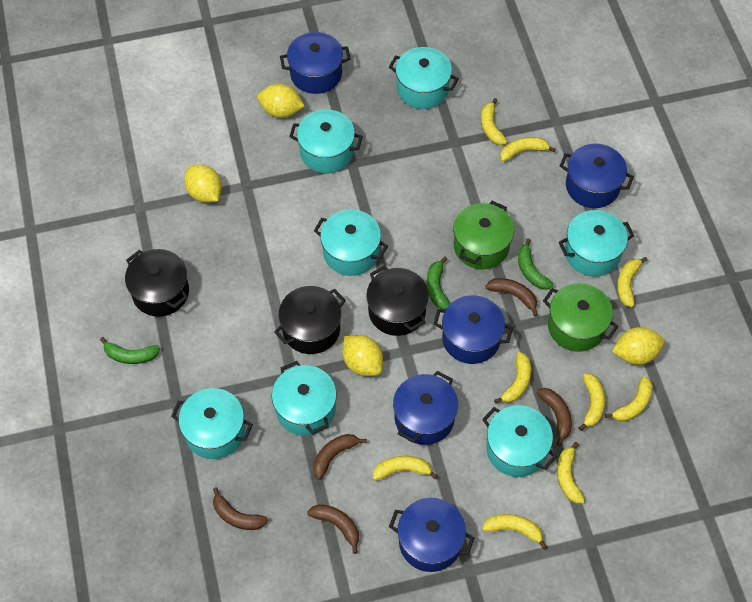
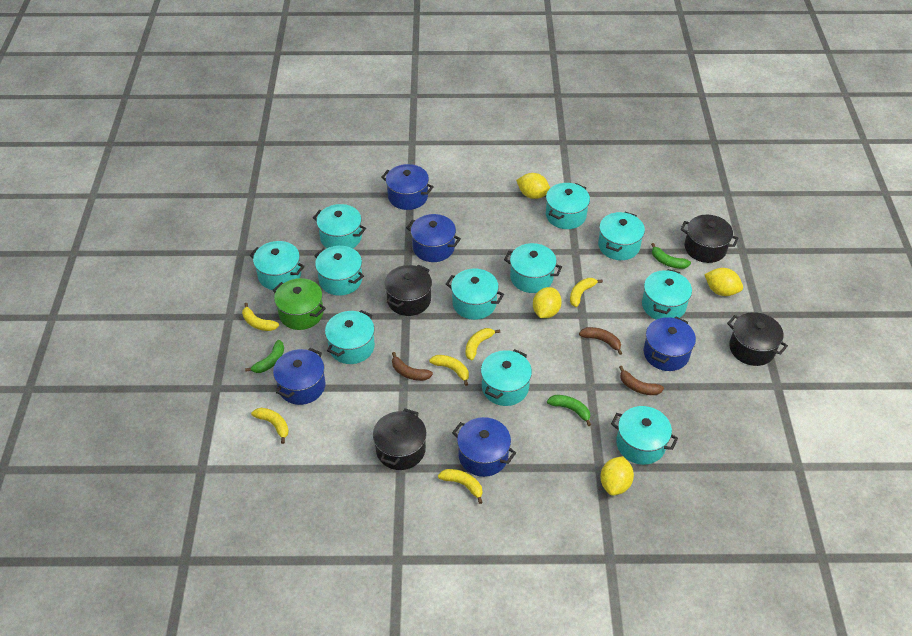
black pot: [125,249,189,317] [274,286,346,354] [366,265,429,336] = 3 -> [373,409,427,470] [384,264,432,316] [681,215,738,263] [727,312,788,366] = 4
brown banana: [213,487,268,530] [307,504,359,554] [313,434,367,479] [485,278,538,317] [537,388,572,446] = 5 -> [392,352,433,381] [579,327,622,355] [619,366,664,395] = 3
green pot: [453,201,514,269] [543,283,619,352] = 2 -> [272,278,326,330] = 1
turquoise pot: [171,388,253,459] [272,361,337,436] [289,109,363,173] [314,209,388,276] [389,47,459,109] [482,405,557,477] [559,210,634,276] = 7 -> [250,241,305,291] [313,204,366,248] [314,246,364,296] [325,310,375,364] [446,268,504,320] [481,349,532,406] [504,243,562,293] [546,183,590,229] [598,212,645,260] [611,406,678,465] [642,269,692,320] = 11
yellow banana: [373,456,437,481] [481,98,507,145] [482,514,547,549] [494,352,531,404] [500,137,556,162] [557,442,585,504] [579,373,605,431] [605,376,653,422] [617,257,648,307] = 9 -> [242,303,279,331] [251,408,289,444] [429,355,469,386] [438,469,483,504] [465,328,500,360] [570,278,603,307] = 6

